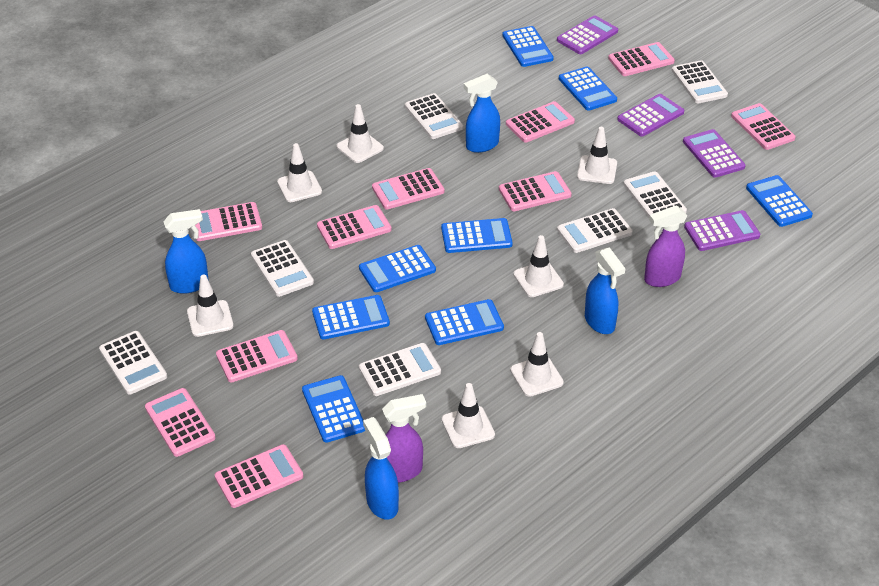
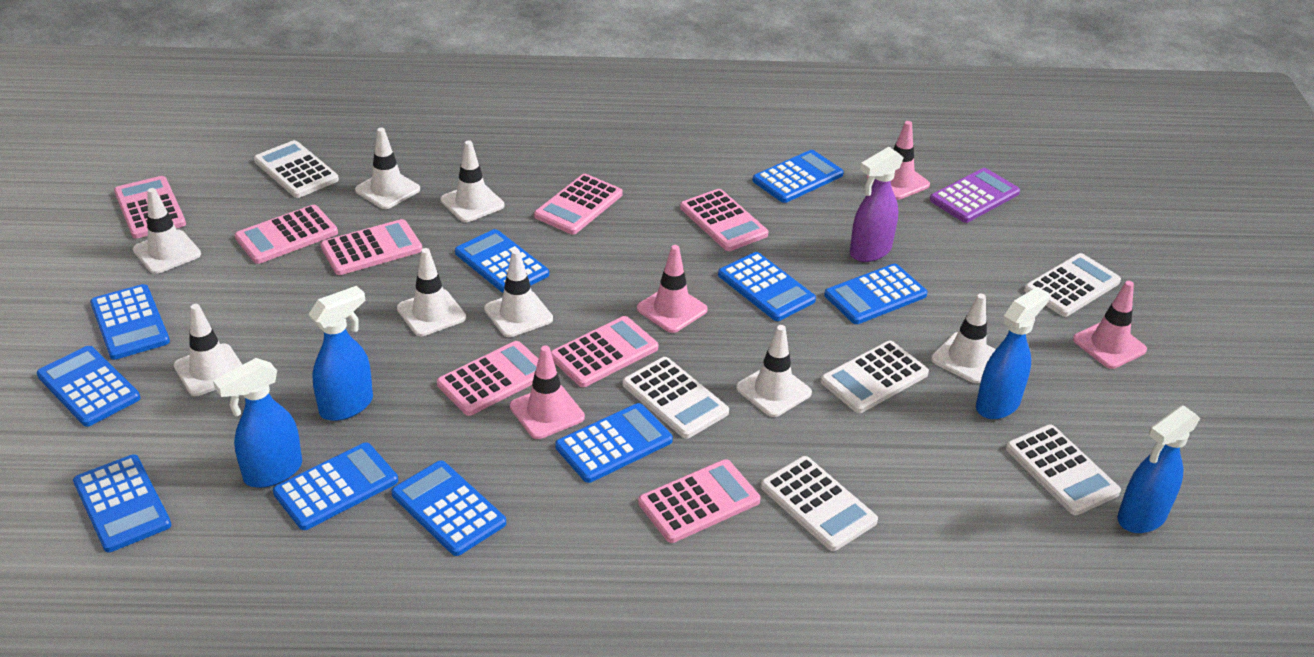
blue calculator: [302,375,365,443] [312,295,390,339] [359,245,436,292] [425,299,504,345] [441,218,513,253] [502,26,554,67] [559,67,617,111] [746,175,813,227] = 8 -> [37,346,140,427] [73,455,171,552] [90,284,170,360] [273,442,398,530] [391,460,506,556] [455,229,549,293] [555,403,673,483] [718,252,816,321] [752,150,844,203] [824,264,927,324] = 10
pink calculator: [145,388,216,457] [195,202,262,241] [215,444,303,508] [216,330,298,382] [317,205,392,249] [372,168,444,209] [499,171,572,211] [506,101,575,143] [608,42,675,76] [731,103,796,150] = 10 -> [114,176,186,238] [235,205,338,264] [320,219,422,275] [437,341,538,416] [534,174,623,234] [551,316,658,387] [638,459,760,543] [680,189,768,251] = 8
pink traffic cone: none = 0 -> [510,345,585,439] [637,245,708,333] [867,121,930,200] [1073,281,1147,369] = 4
purple calculator: [557,15,618,54] [617,94,684,137] [683,129,746,178] [684,210,760,251] = 4 -> [930,168,1020,223] = 1
purple spray bottle: [382,394,426,483] [644,205,687,287] = 2 -> [850,147,903,262] = 1
white calculator: [99,331,167,395] [251,240,314,297] [359,343,441,396] [405,93,463,139] [557,208,633,253] [623,171,687,217] [672,60,728,103] = 7 -> [254,140,339,198] [622,357,729,439] [761,456,878,551] [821,341,929,413] [1006,424,1121,515] [1024,253,1121,317] = 6
white traffic cone: [187,274,234,337] [277,143,322,202] [337,104,384,163] [442,383,495,448] [510,332,564,397] [513,235,564,297] [577,127,617,184] = 7 -> [133,188,201,274] [174,304,242,396] [355,128,420,209] [397,248,466,336] [440,140,504,222] [484,249,553,337] [736,325,812,417] [931,294,996,383] = 8

